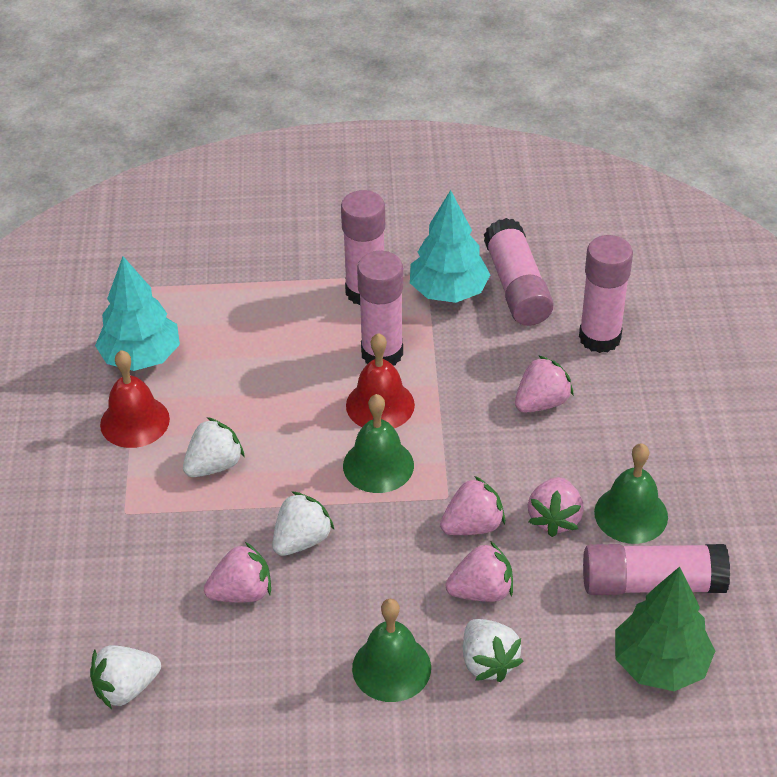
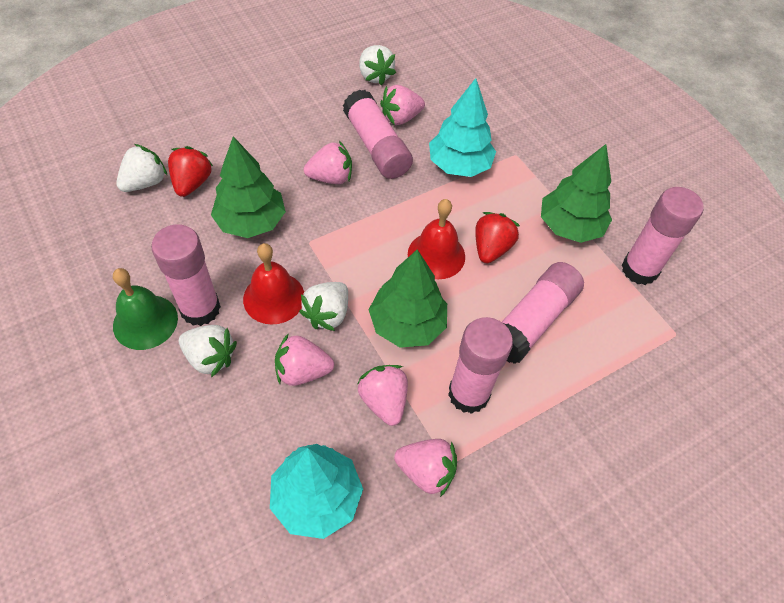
green bell: [343,394,414,493] [352,599,431,702] [594,443,668,544] = 3 -> [113,268,178,350] = 1
green tree: [615,567,715,691] = 1 -> [211,136,286,238] [369,249,447,348] [541,144,612,243] = 3
red strawberry: none = 0 -> [168,146,213,197] [475,212,520,263] = 2

